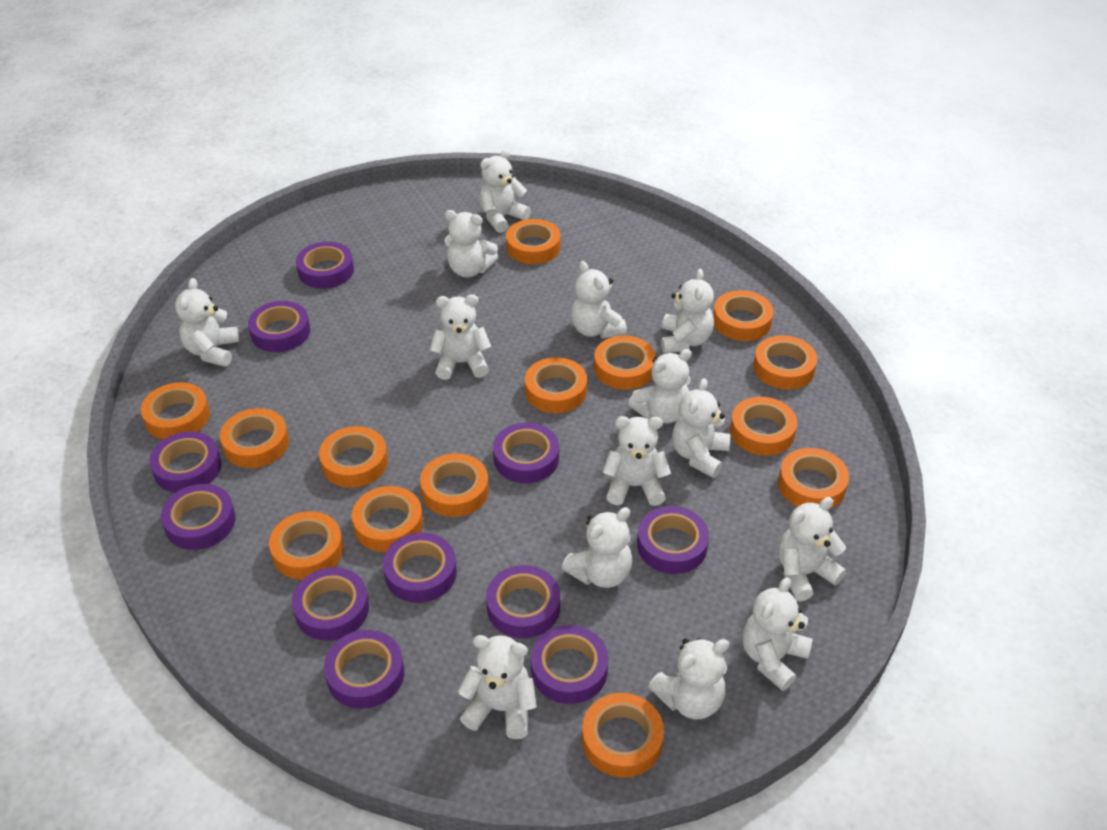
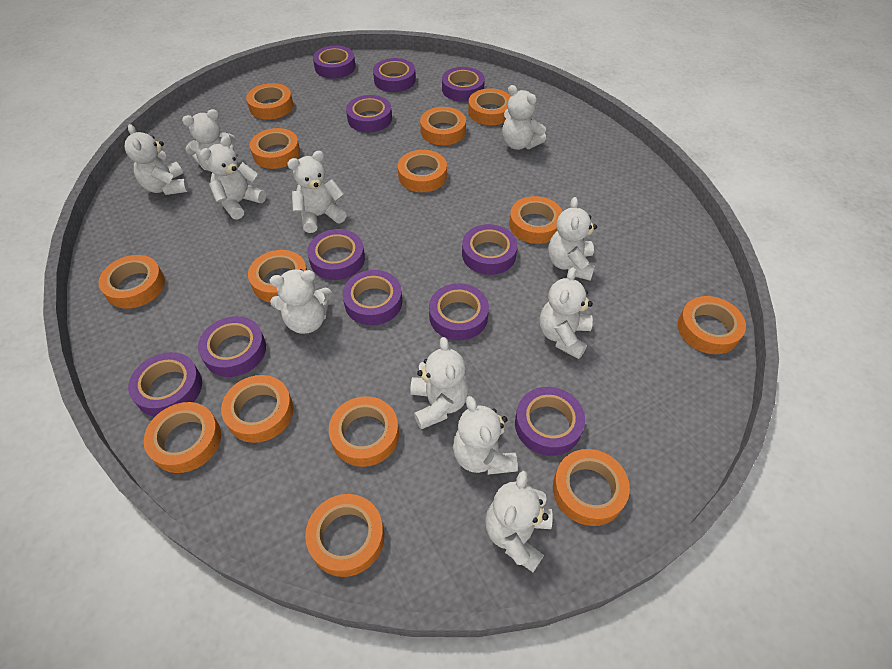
white teddy bear: [175,278,239,367] [430,294,491,380] [444,210,498,278] [457,635,537,739] [479,149,531,233] [562,507,632,588] [571,261,627,339] [602,416,671,506] [628,349,692,423] [648,638,730,719] [661,269,714,353] [672,378,730,478] [742,577,813,691] [778,497,846,601] = 14 -> [125,124,189,195] [182,109,236,172] [200,136,266,220] [270,269,332,334] [287,151,347,233] [410,337,469,429] [453,396,518,475] [485,471,553,572] [502,85,546,150] [540,268,593,359] [548,197,597,281] = 11

